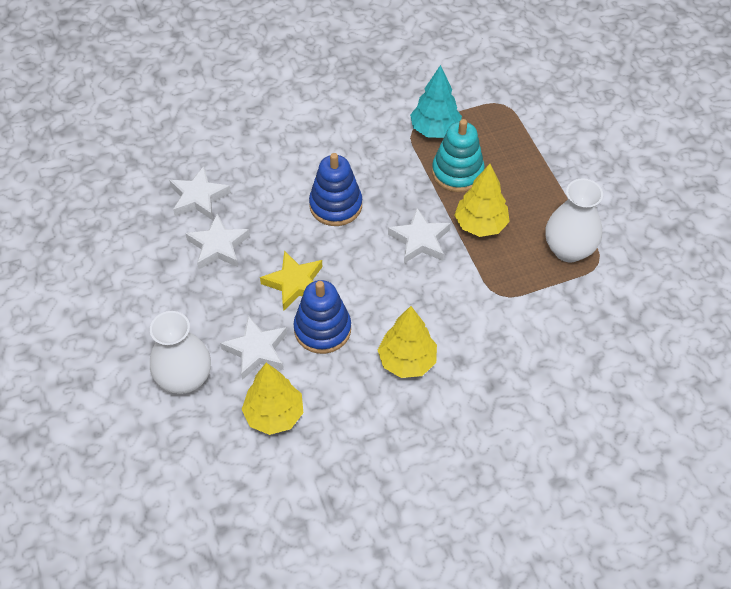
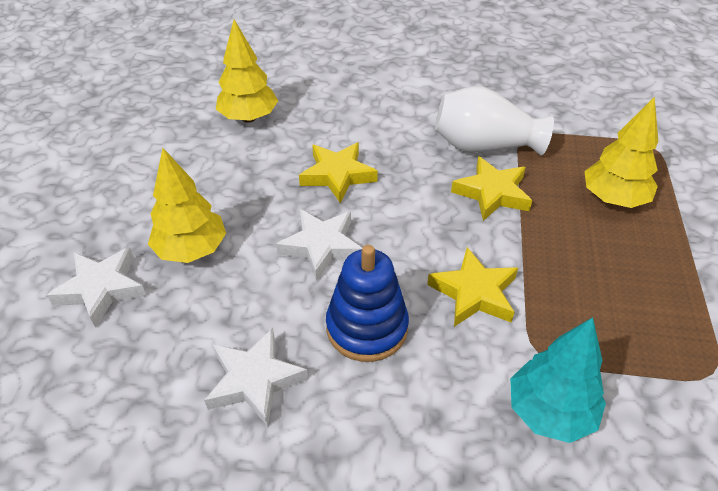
blue stacking toy: [293,280,351,354] [309,153,362,226] = 2 -> [326,245,409,362] = 1
turquoise stacking toy: [432,119,485,192] = 1 -> none = 0
white star: [169,166,231,220] [185,214,250,269] [220,315,287,380] [388,208,451,263] = 4 -> [47,247,146,328] [204,328,308,427] [276,209,362,281] = 3
white vase: [150,311,211,394] [545,178,603,263] = 2 -> [435,86,554,156] = 1
yellow star: [260,250,322,311] = 1 -> [299,142,378,203] [427,247,518,327] [451,156,532,221] = 3

